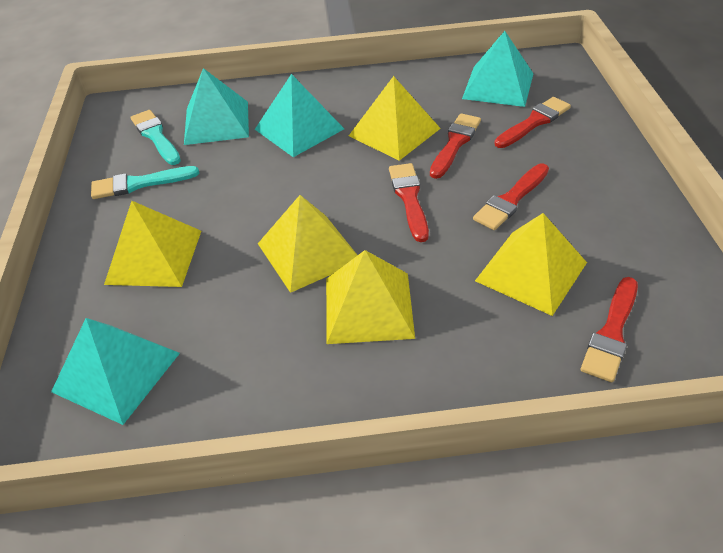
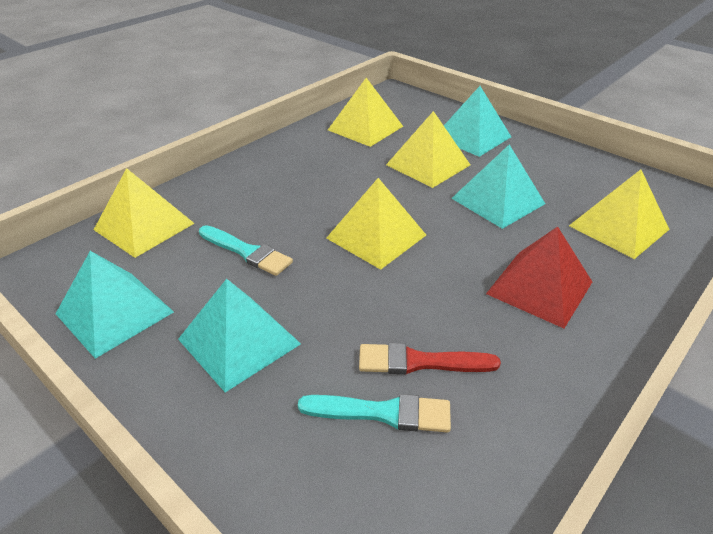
red brush: [389,163,429,242] [430,113,481,179] [473,163,549,230] [494,97,571,148] [581,277,638,382] = 5 -> [359,343,501,374] = 1
red pyramid: none = 0 -> [486,226,592,328] = 1

